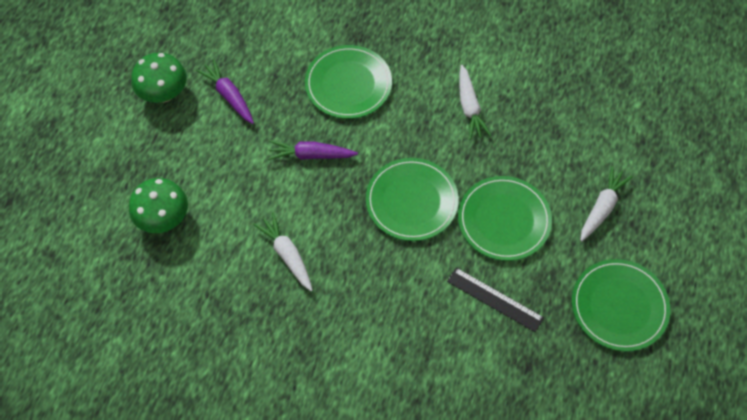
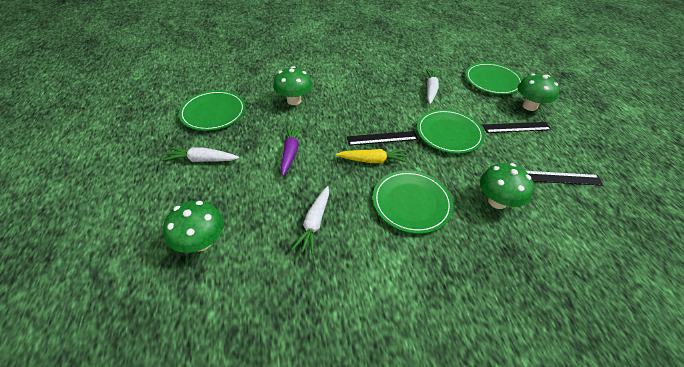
black ruler: [447,268,544,332] = 1 -> [347,131,418,146] [483,122,551,133] [526,171,603,186] = 3
green mushroom: [129,178,188,233] [131,53,187,103] = 2 -> [163,200,224,253] [273,66,312,105] [480,163,534,209] [517,73,560,111] = 4
purple carrot: [196,59,254,124] [268,140,358,160] = 2 -> [281,126,303,176] = 1
yellow carrot: none = 0 -> [336,149,408,163] = 1

